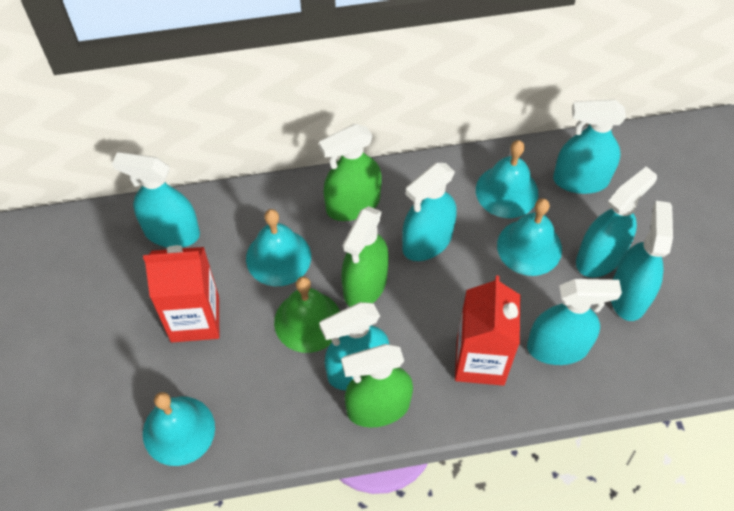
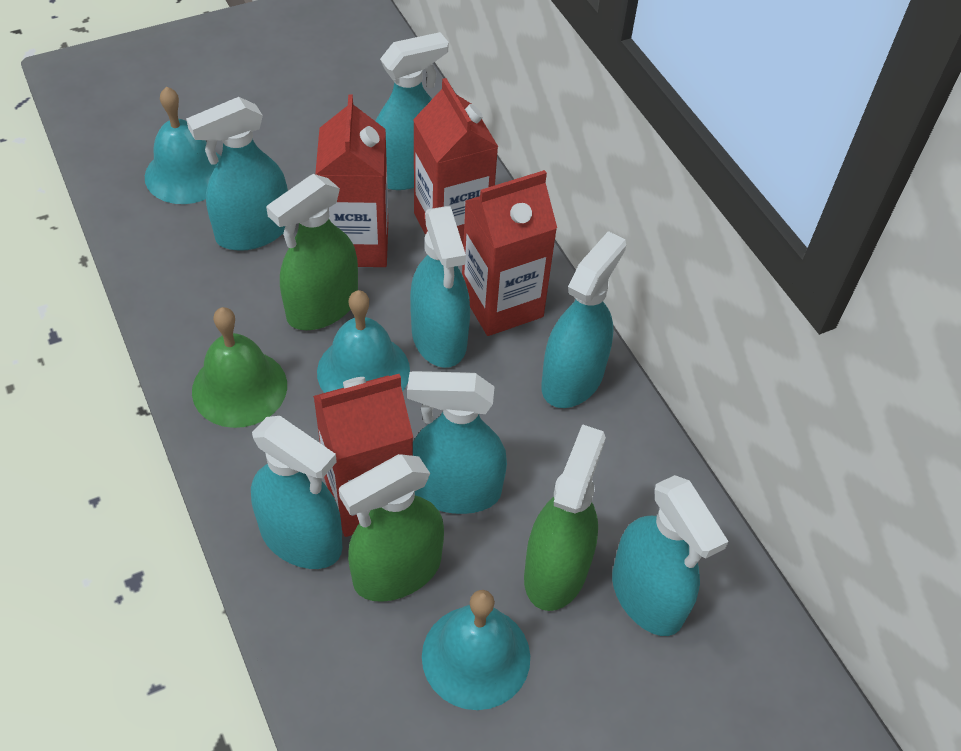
red carton: [143,245,219,342] [455,276,520,386] = 2 -> [313,374,413,537] [315,94,388,267] [413,78,498,244] [462,170,557,336] = 4
turquoise bell: [143,392,215,466] [246,209,311,286] [476,140,538,218] [497,198,562,276] = 4 -> [145,86,221,204] [317,290,410,393] [422,590,530,710] = 3

